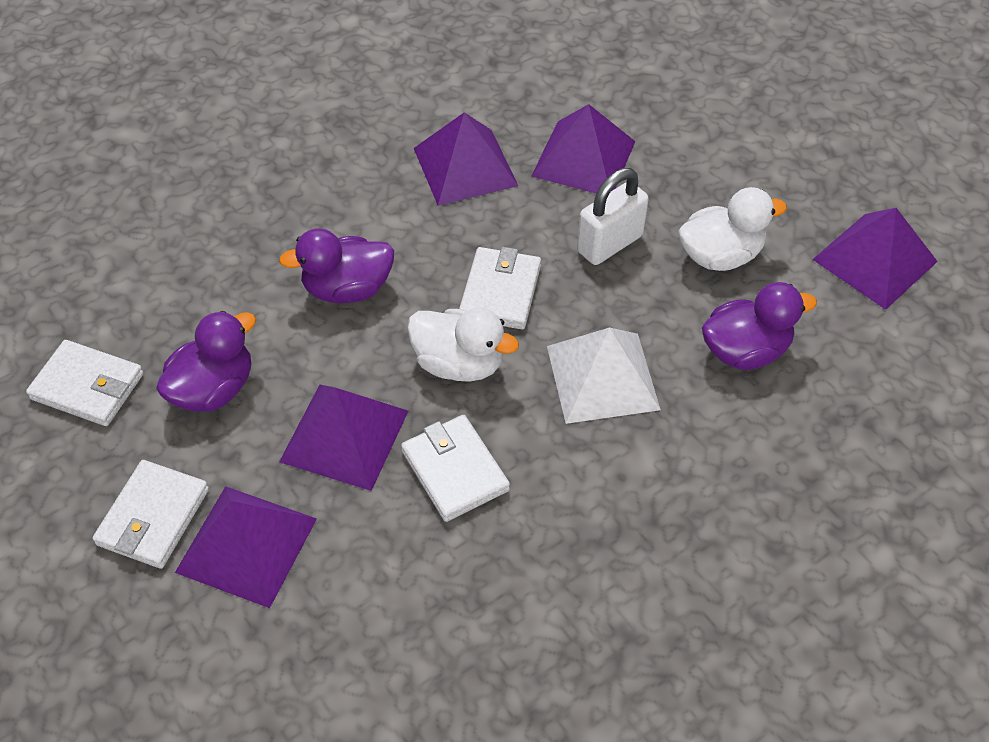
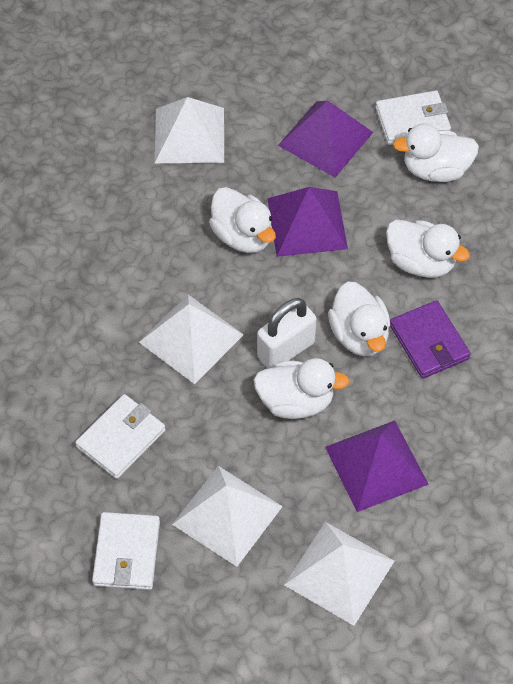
purple duck: [156,311,256,412] [279,228,394,303] [702,282,817,370] = 3 -> none = 0
purple pyramid: [175,486,317,608] [279,385,408,491] [414,113,518,206] [532,104,635,194] [812,208,938,310] = 5 -> [267,187,348,257] [278,101,373,177] [325,421,428,512] = 3
purple wallet: none = 0 -> [390,300,471,379] = 1
white duck: [407,307,519,382] [678,187,787,271] = 2 -> [209,187,276,253] [254,358,350,419] [328,282,390,357] [386,220,470,278] [393,123,479,182] = 5
white pyramid: [547,327,661,424] = 1 -> [139,295,244,384] [155,97,224,163] [172,466,283,567] [284,522,394,626] = 4
white wallet: [26,340,144,426] [93,460,209,569] [401,415,510,522] [459,247,541,329] = 4 -> [75,394,165,479] [92,512,160,590] [376,90,451,145] = 3

